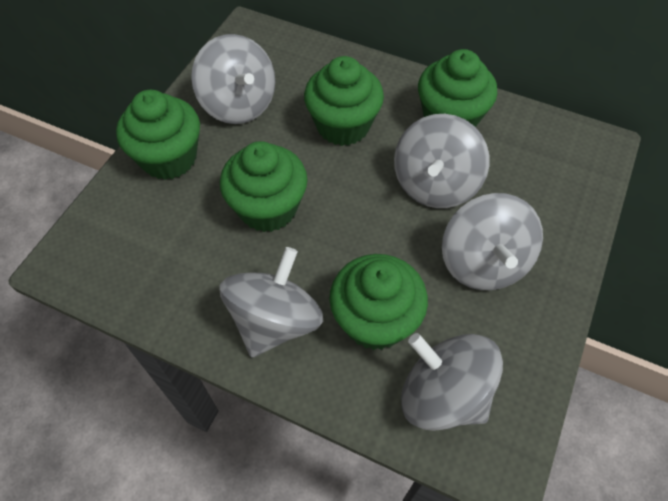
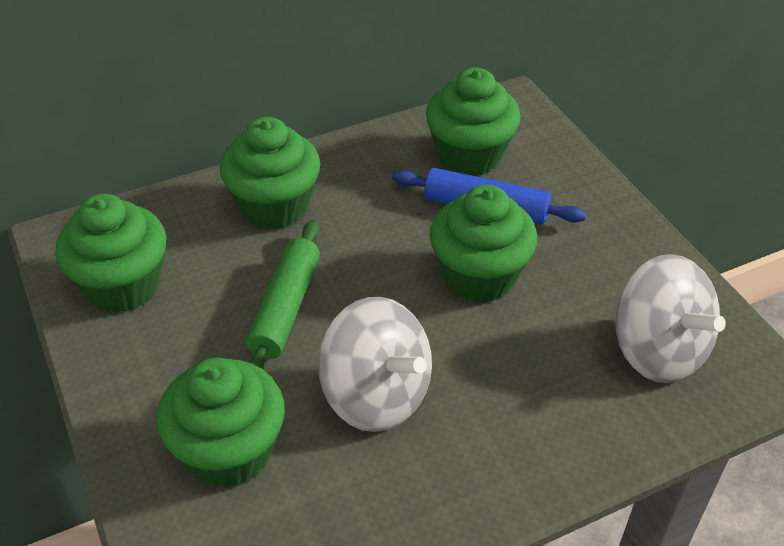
blue rolling pin: none = 0 -> [392,168,586,225] = 1
green rolling pin: none = 0 -> [246,220,320,370] = 1
grey spinning top: [191,34,275,124] [219,247,323,357] [394,114,489,208] [401,333,503,431] [442,193,543,290] = 5 -> [318,297,432,432] [615,254,726,383] = 2

